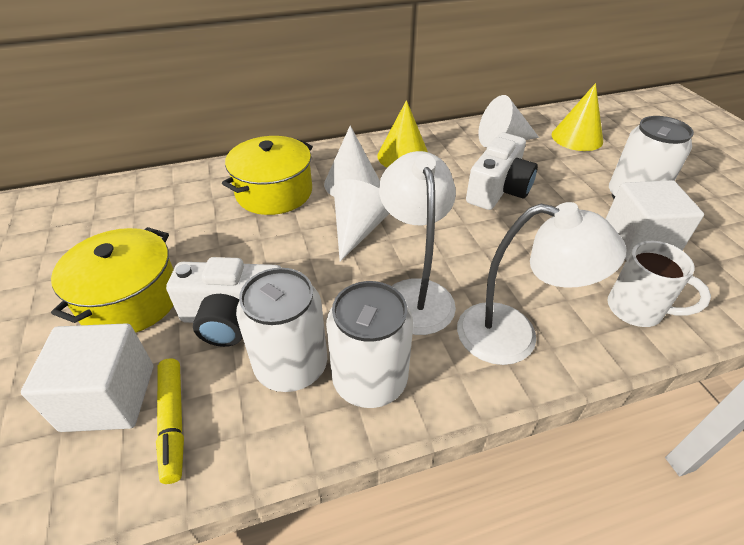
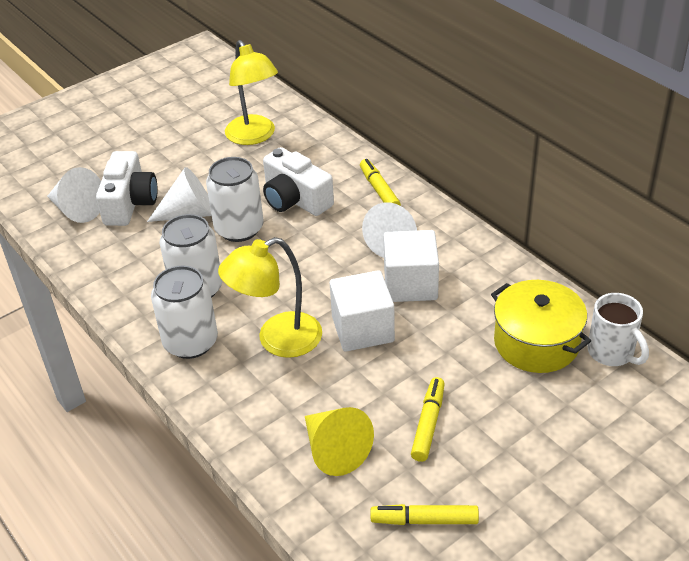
white lamp: [379,151,456,335] [457,202,626,365] = 2 -> none = 0
yellow cone: [377,100,428,168] [552,83,603,151] = 2 -> [305,407,374,476] = 1
yellow lamp: none = 0 -> [218,237,322,358] [225,40,278,145] = 2
yellow marker: [156,358,184,484] = 1 -> [360,159,401,205] [371,504,479,525] [411,377,445,462] = 3
yellow pot: [51,227,174,333] [222,136,313,215] = 2 -> [491,280,591,373] = 1

